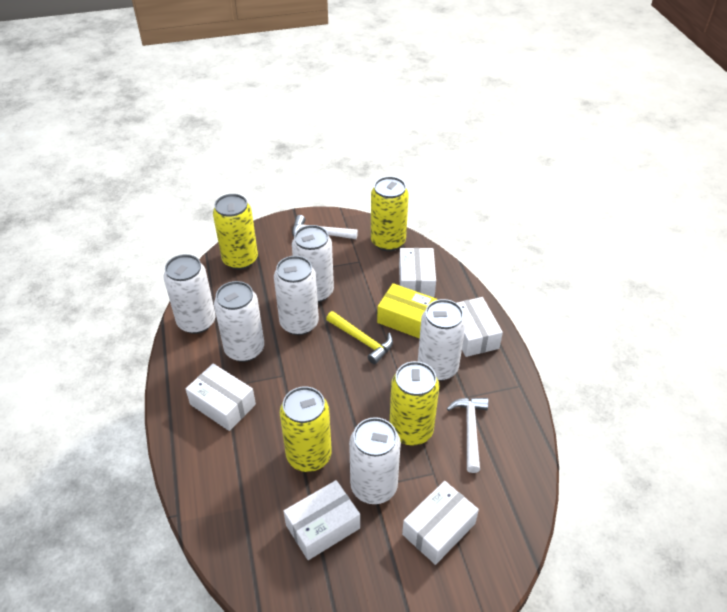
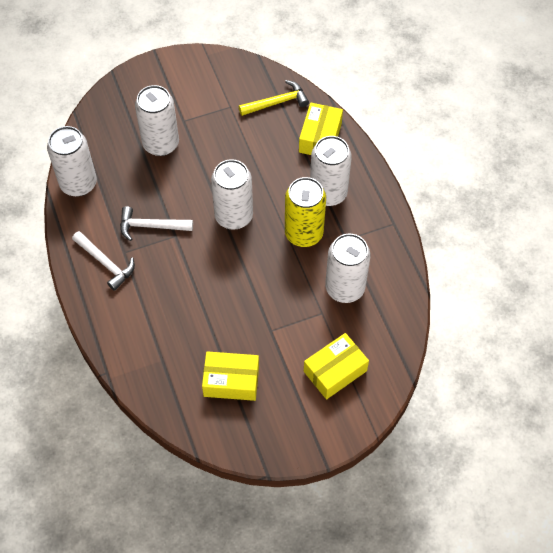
white box: [186,364,256,431] [284,480,360,560] [399,248,436,297] [402,481,479,565] [457,297,503,357] = 5 -> none = 0
white can: [163,254,216,334] [214,281,264,362] [274,256,319,335] [292,225,334,302] [349,417,401,504] [418,299,466,381] = 6 -> [47,126,97,197] [135,85,179,156] [211,159,253,230] [310,136,352,206] [325,234,371,303] = 5
yellow box: [377,283,437,339] = 1 -> [202,351,259,401] [299,103,343,155] [304,333,369,400] = 3
yellow can: [213,194,258,270] [280,387,332,472] [371,176,409,251] [390,361,439,446] = 4 -> [285,177,326,247] = 1

